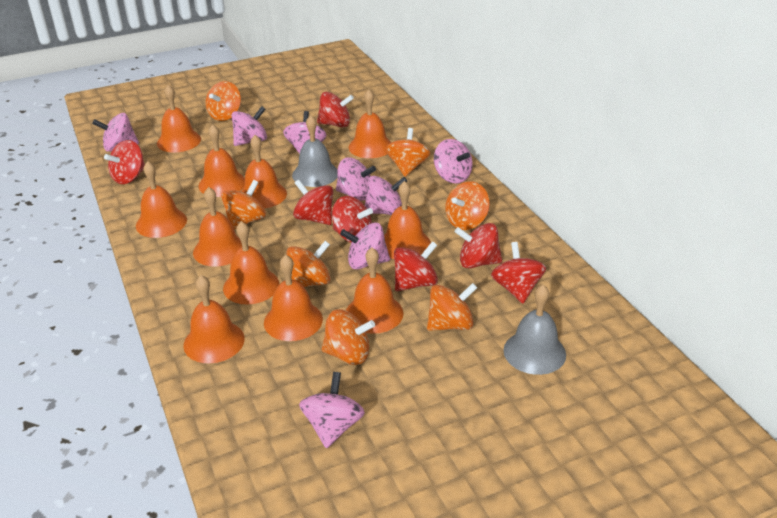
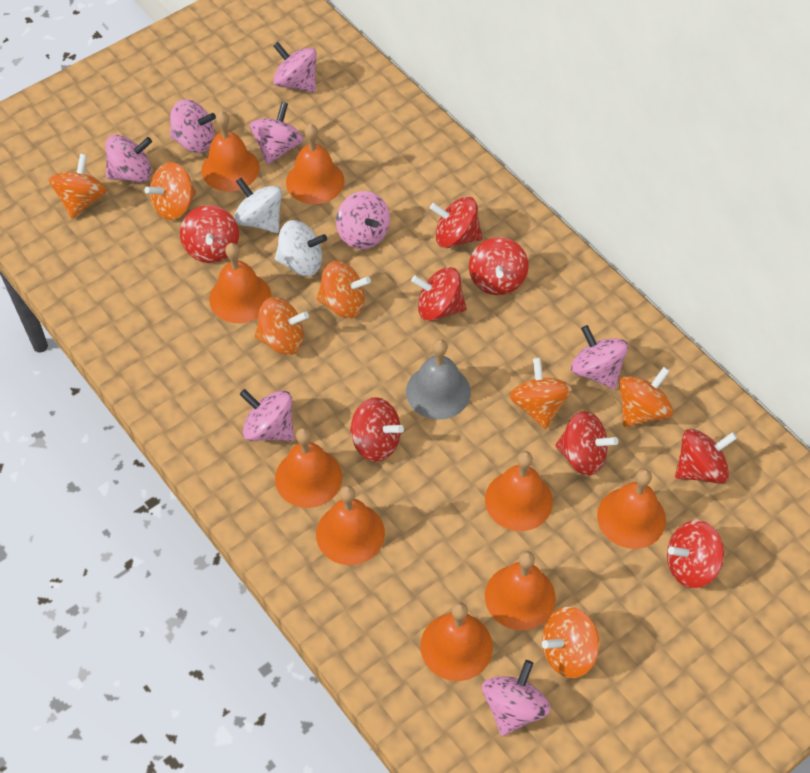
grey bell: [292,115,338,187] [503,284,566,375] = 2 -> [406,339,471,420] = 1
orange bell: [136,161,187,238] [157,85,201,152] [183,275,245,363] [193,187,242,267] [199,124,245,197] [223,221,279,304] [241,135,287,208] [264,254,323,341] [346,247,404,334] [349,89,391,158] [384,181,431,259] = 11 -> [201,111,260,191] [209,243,272,323] [275,428,342,508] [286,124,345,204] [316,485,385,565] [420,602,493,681] [485,451,553,531] [485,551,556,630] [597,469,666,549] = 9
red spinning top: [104,140,145,184] [293,180,333,225] [317,92,354,127] [332,196,373,243] [394,241,438,291] [455,223,502,268] [491,242,546,304] = 7 -> [180,205,239,263] [350,397,404,462] [411,267,466,321] [430,197,482,248] [469,237,529,295] [555,411,618,476] [667,520,724,588] [675,429,737,484] = 8
white spinning top: none = 0 -> [234,178,282,233] [275,220,327,276] = 2

